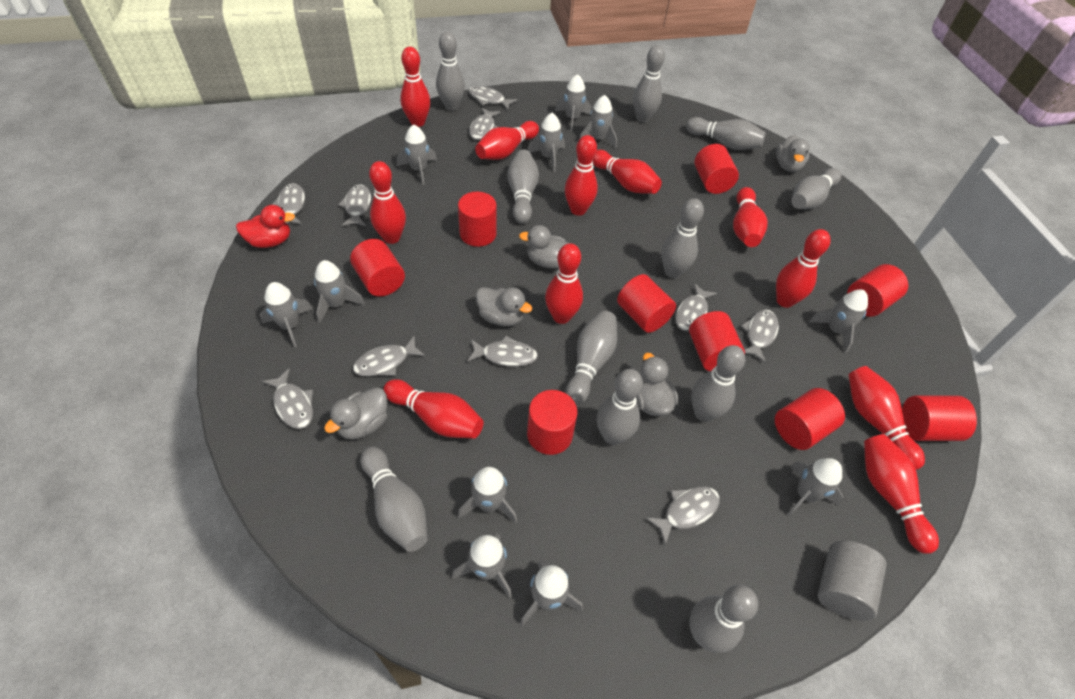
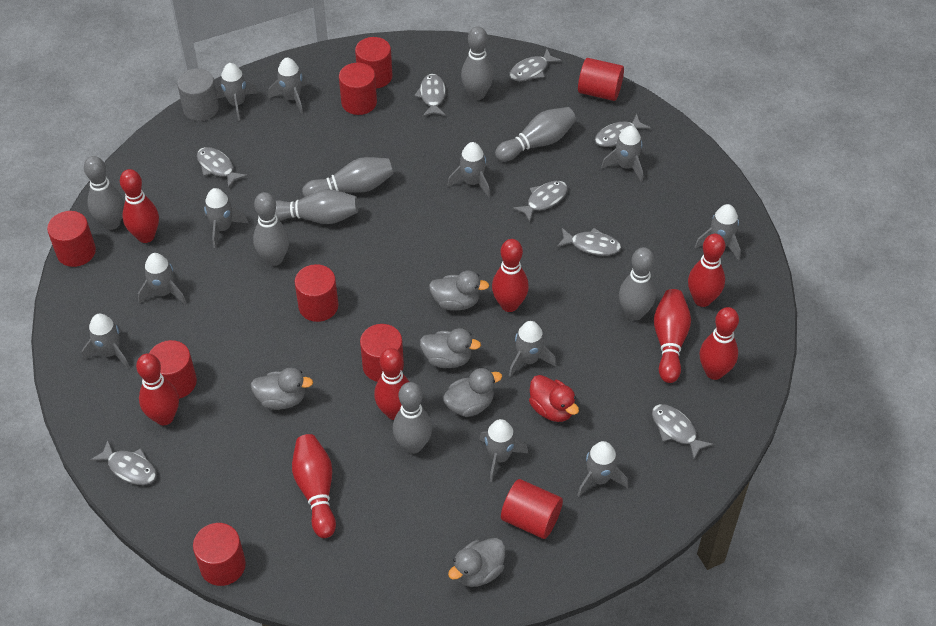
grey bowling pin: [361,447,428,552] [436,31,465,111] [507,150,539,224] [565,311,617,405] [597,369,643,445] [633,45,665,123] [661,198,704,278] [686,117,766,150] [690,585,758,653] [691,345,745,422] [791,168,841,209] = 11 -> [84,156,124,230] [253,192,289,266] [275,189,359,224] [302,157,394,197] [393,382,432,454] [461,26,494,100] [495,107,576,162] [619,247,656,321] = 8
grey fish: [262,368,313,429] [272,183,305,224] [338,184,371,226] [353,336,425,376] [467,336,538,367] [469,86,517,110] [469,108,501,140] [645,486,720,545] [675,283,717,331] [741,310,779,363] = 10 -> [90,440,157,485] [197,147,247,189] [414,74,446,116] [509,49,562,81] [513,181,568,222] [557,228,621,256] [595,114,651,147] [652,404,713,459] = 8
red bowling pin: [369,161,406,244] [383,379,484,439] [400,47,431,127] [475,121,539,160] [545,243,583,324] [565,135,598,216] [593,150,662,194] [733,187,768,247] [776,229,831,308] [848,366,925,470] [864,434,939,554] = 11 -> [120,169,159,243] [136,353,179,425] [292,434,336,538] [374,348,409,420] [492,239,529,312] [654,289,691,383] [688,234,725,307] [700,307,739,380] = 8

